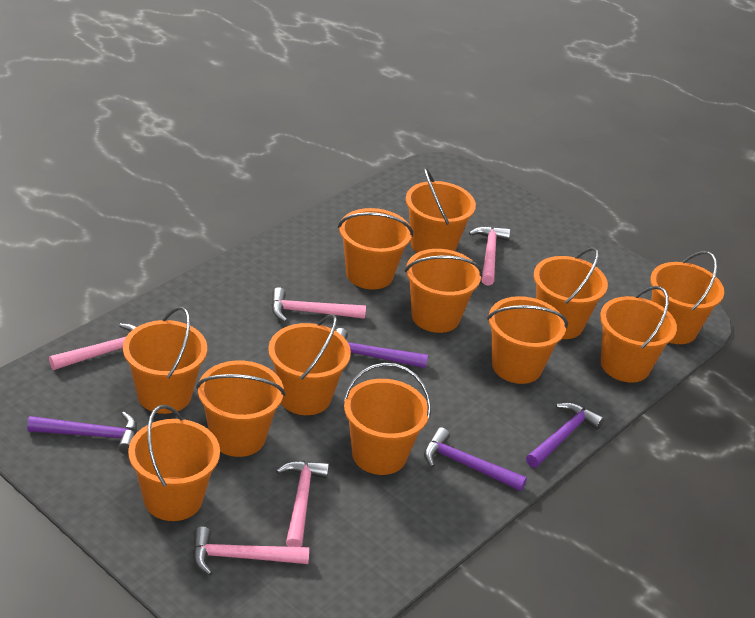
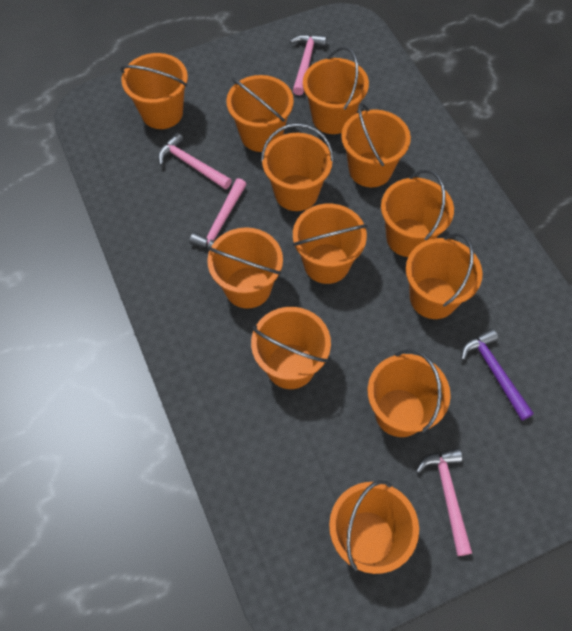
pink hammer: [49,323,137,370] [193,527,309,576] [271,287,366,322] [276,461,329,547] [469,226,510,286] = 5 -> [158,132,232,189] [189,178,247,249] [290,34,327,95] [416,448,472,556] = 4
purple hammer: [27,412,137,454] [335,328,428,368] [424,427,527,491] [526,402,604,468] = 4 -> [461,329,534,421] = 1

